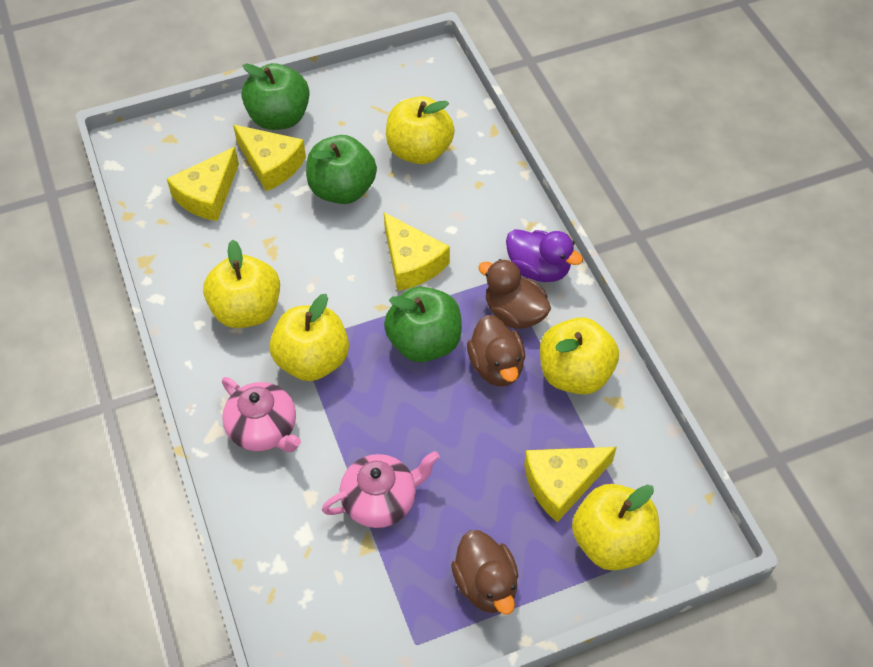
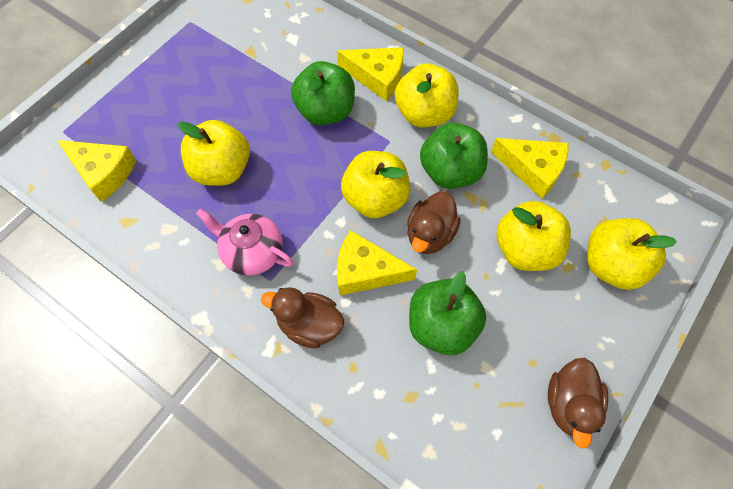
pink teapot: [222,377,301,452] [322,451,440,528] = 2 -> [196,209,293,276] = 1
purple duck: [506,229,583,282] = 1 -> none = 0

